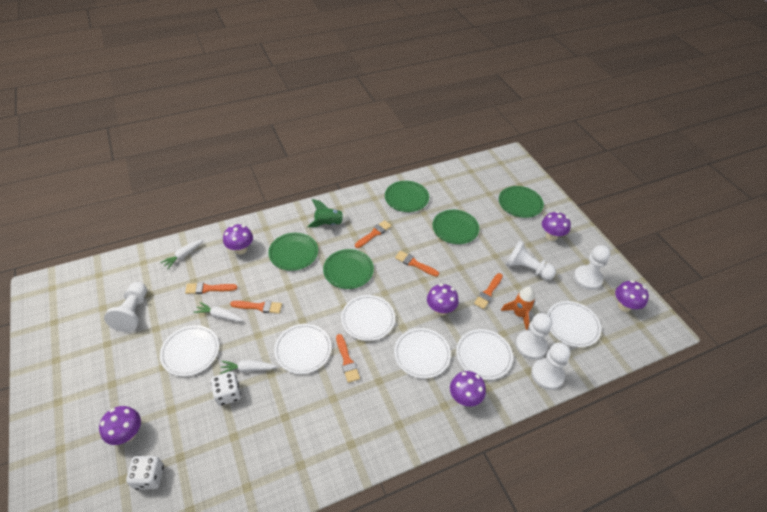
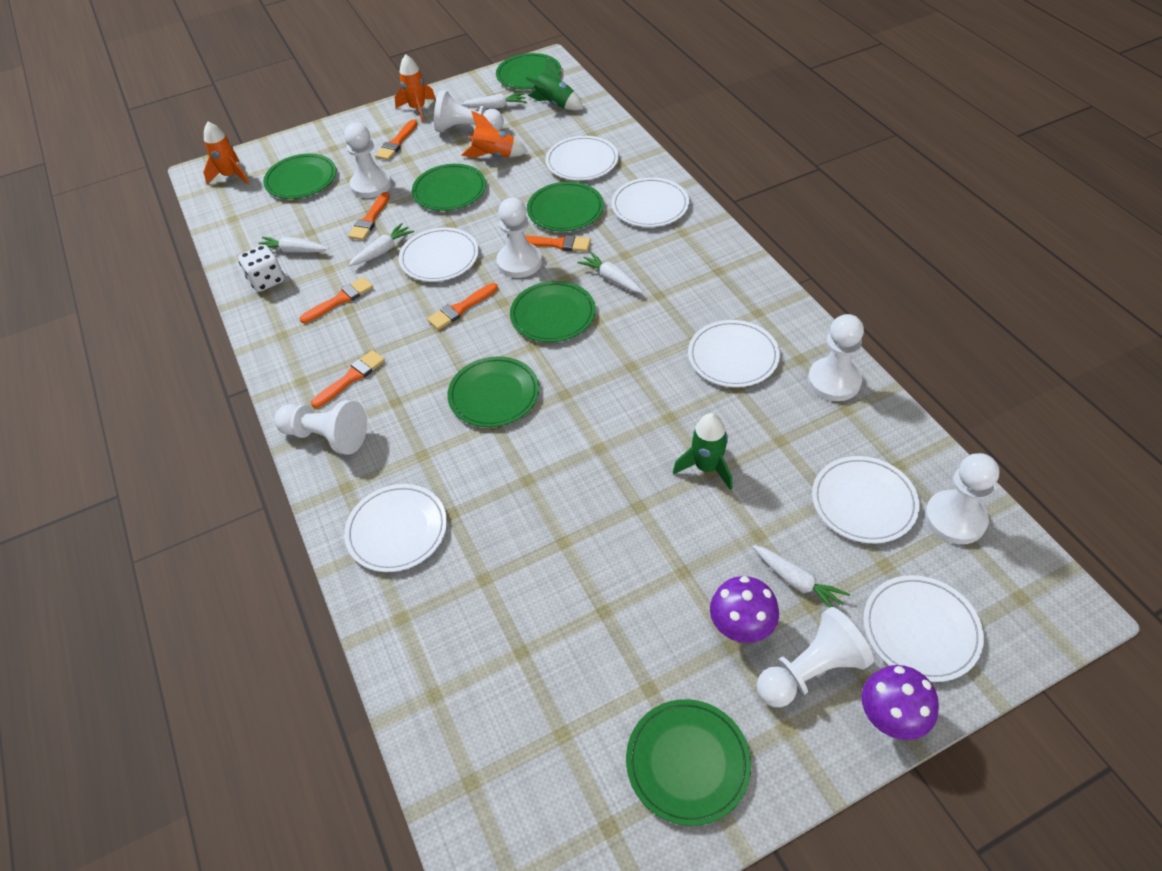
green plate: [268,233,318,271] [323,249,374,289] [385,181,429,212] [433,210,479,244] [499,186,544,218] = 5 -> [263,153,336,199] [412,164,486,211] [447,356,539,427] [496,53,561,90] [510,281,596,342] [527,182,604,231] [626,699,751,826] = 7
green rocket: [307,199,350,227] = 1 -> [526,57,583,111] [673,413,732,490] = 2
orange rocket: [501,287,535,330] = 1 -> [203,121,249,184] [395,54,436,122] [461,111,528,158] = 3
purple mushroom: [99,406,141,445] [223,224,253,254] [427,284,459,316] [450,371,486,407] [542,211,571,241] [615,280,649,312] = 6 -> [710,576,779,643] [862,665,939,740] = 2
white carrot: [160,239,204,269] [193,302,244,322] [220,360,277,374] = 3 -> [258,237,329,253] [349,223,414,266] [461,93,526,109] [577,252,643,293] [753,545,850,608] = 5
white dice: [126,456,164,490] [211,372,241,406] = 2 -> [238,245,284,292] = 1
white pawn: [104,282,147,332] [505,240,556,280] [516,313,552,360] [531,343,571,390] [574,245,611,290] = 5 -> [274,400,367,455] [344,123,392,198] [434,90,504,132] [497,198,542,278] [757,607,874,708] [808,314,864,401] [925,453,999,544] = 7
white plate: [160,325,219,376] [274,324,332,374] [341,295,395,341] [394,328,451,379] [456,329,513,380] [547,301,601,347] = 6 -> [344,484,447,572] [399,227,479,282] [545,136,619,181] [611,177,689,227] [688,320,780,387] [812,456,920,543] [863,575,984,682] = 7

